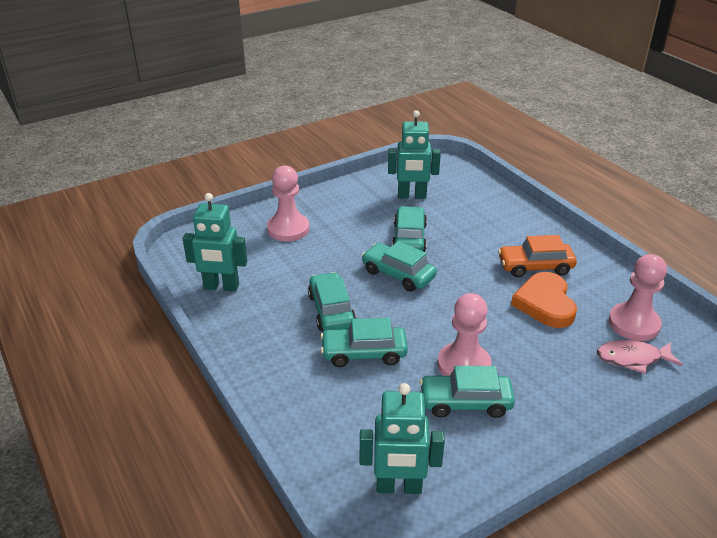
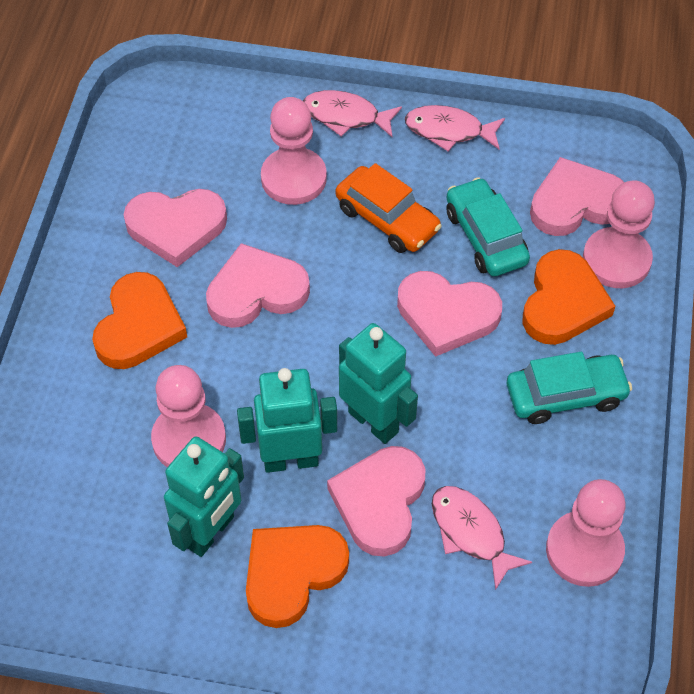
orange heart: [511,272,577,328] = 1 -> [92,272,187,369] [246,525,349,628] [523,249,615,345] = 3
pink fish: [597,340,683,374] = 1 -> [303,90,402,137] [405,105,505,151] [432,486,532,590] = 3
pink heart: none = 0 -> [124,189,227,267] [206,243,310,328] [327,446,425,557] [397,271,502,357] [530,157,624,236] = 5
pink pawn: [267,165,310,242] [438,293,491,376] [608,254,667,341] = 3 -> [151,365,226,467] [261,97,327,205] [546,479,626,587] [583,180,655,288] = 4
turquoise car: [308,272,356,331] [320,318,408,367] [362,241,437,292] [392,206,427,252] [420,366,515,418] = 5 -> [446,177,530,276] [507,352,632,424] = 2

